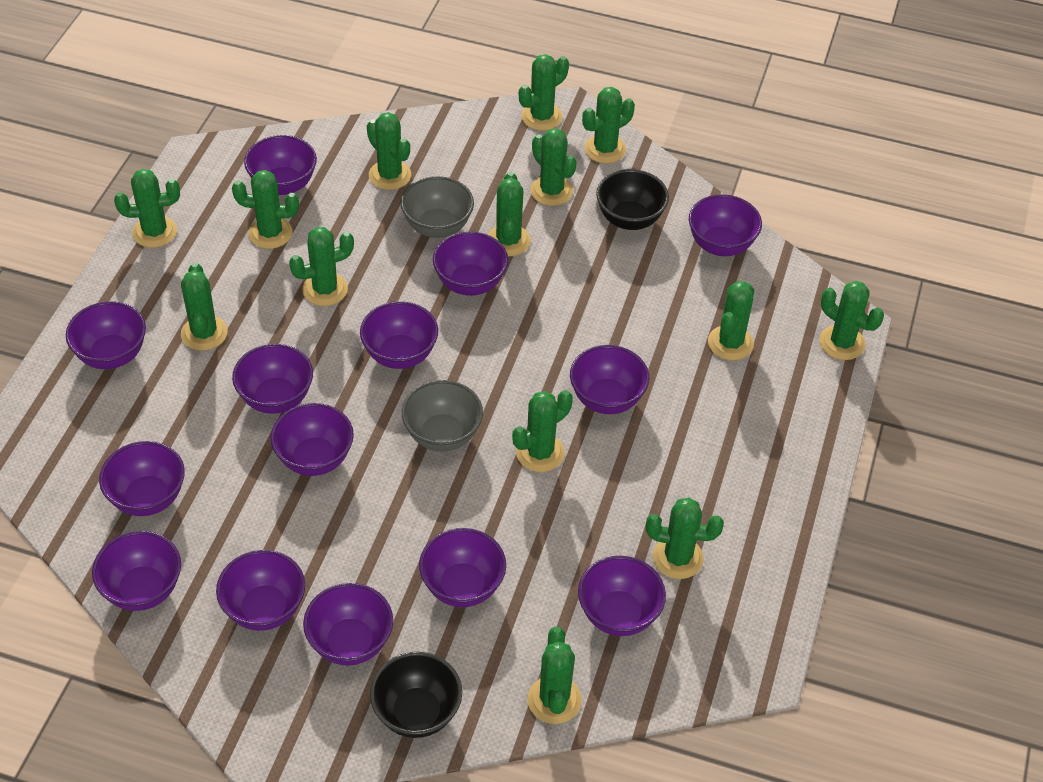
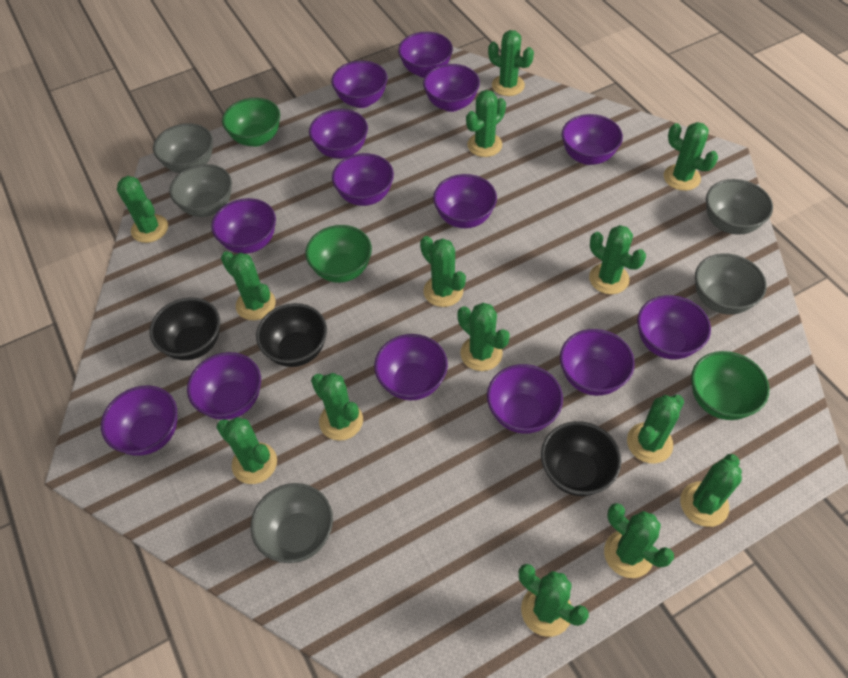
black bowl: [370,652,462,738] [596,169,669,230] = 2 -> [149,297,220,360] [256,303,327,367] [541,421,621,496] = 3
green bowl: none = 0 -> [222,98,280,147] [306,225,372,283] [691,351,770,420] = 3
grey bowl: [401,176,474,238] [402,380,483,452] = 2 -> [153,123,213,173] [169,164,232,217] [251,483,333,563] [695,254,767,315] [706,179,773,235] = 5

